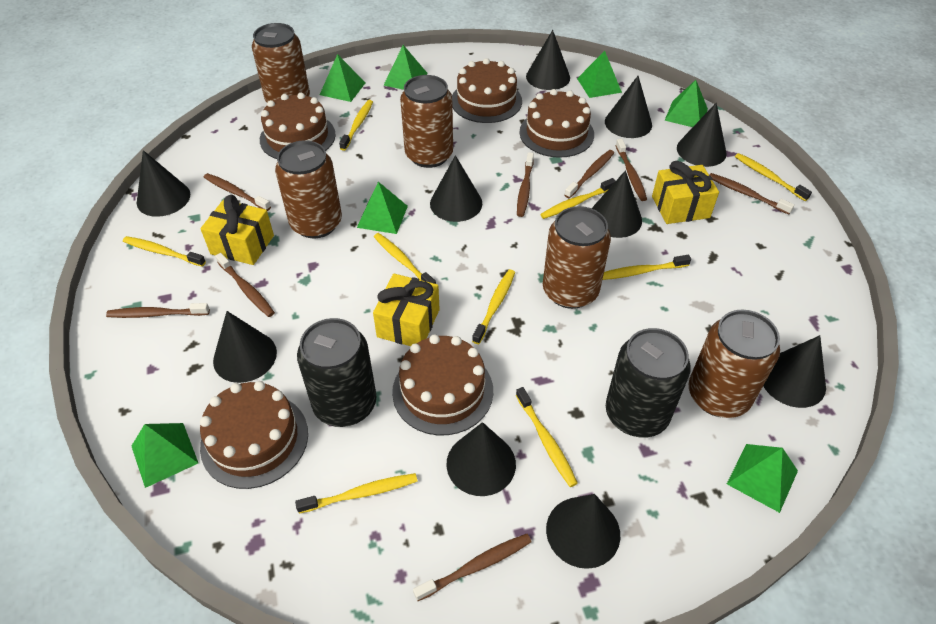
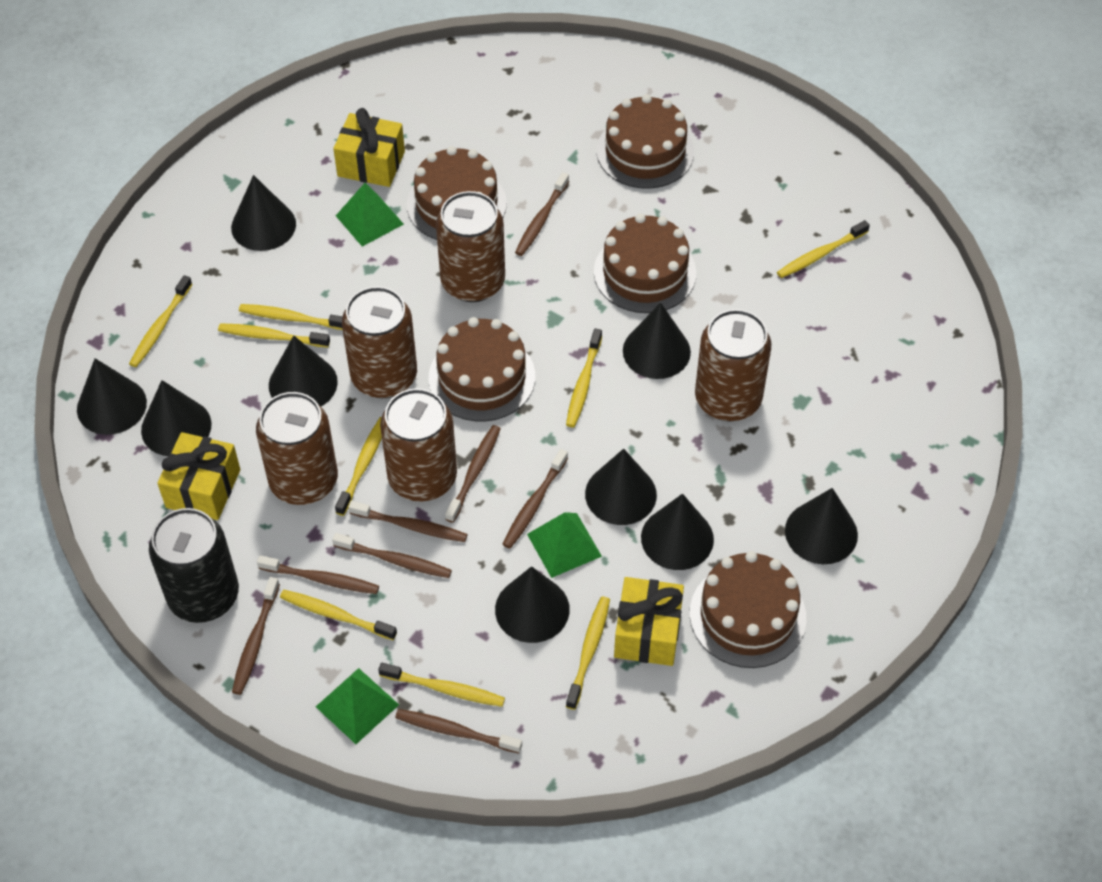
black can: [297,318,377,427] [606,328,691,437] = 2 -> [149,508,239,623] = 1
black cone: [137,150,190,217] [213,311,277,383] [430,155,482,222] [446,422,516,496] [526,30,570,90] [546,494,620,569] [592,171,642,238] [605,76,652,138] [677,103,727,167] [763,335,826,408] = 10 -> [77,358,147,435] [141,380,212,456] [231,175,296,251] [269,336,338,406] [495,566,570,643] [585,449,657,525] [623,303,691,379] [641,494,714,570] [785,488,858,564] = 9
green pyramid: [132,423,198,488] [320,54,365,102] [357,182,408,234] [383,45,428,90] [577,51,622,98] [664,80,708,127] [727,444,798,513] = 7 -> [316,668,399,744] [336,183,404,247] [527,512,602,578] = 3

